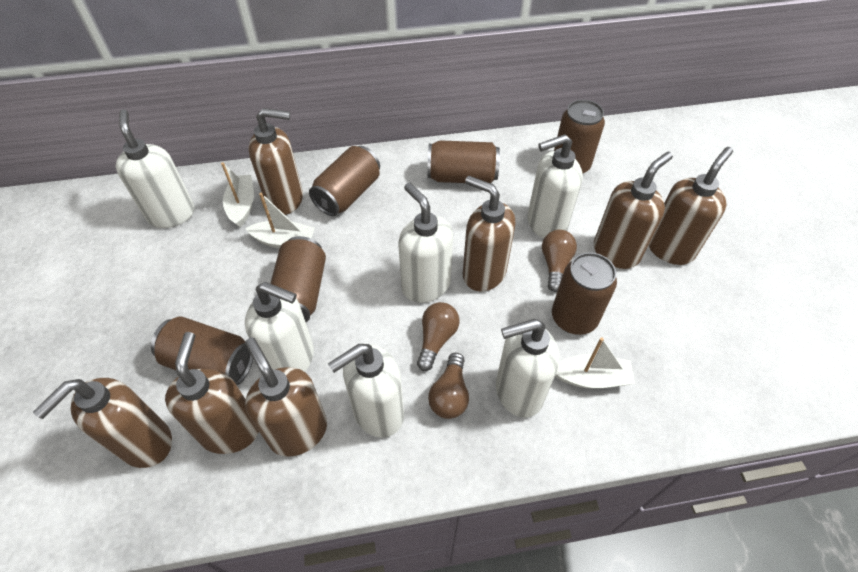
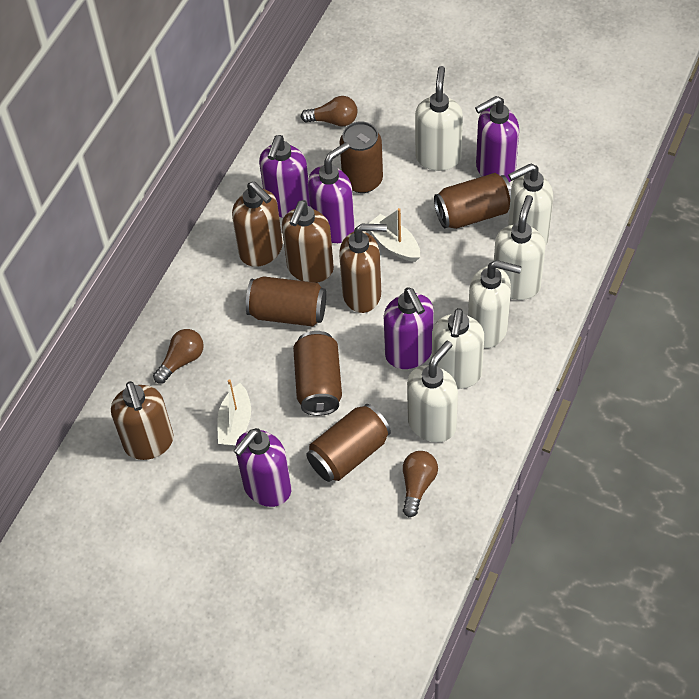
brown can: [151,316,253,385] [270,236,326,322] [309,146,380,216] [428,140,500,183] [552,252,617,335] [554,100,605,173] = 6 -> [246,276,326,326] [293,331,342,416] [306,404,391,482] [340,121,383,193] [434,173,511,229] = 5
brown soap dispenser: [33,378,172,468] [165,332,259,454] [245,337,327,457] [248,108,303,215] [463,176,515,291] [594,152,673,269] [648,147,733,265] = 7 -> [111,381,174,460] [232,182,283,267] [282,200,334,283] [339,224,387,313] = 4
purple soap dispenser: none = 0 -> [234,428,291,507] [259,135,310,218] [308,142,355,243] [384,287,434,369] [475,96,519,182] = 5
white boat: [221,162,254,228] [245,193,315,249] [555,337,635,388] = 3 -> [217,379,251,446] [368,208,420,262] = 2

